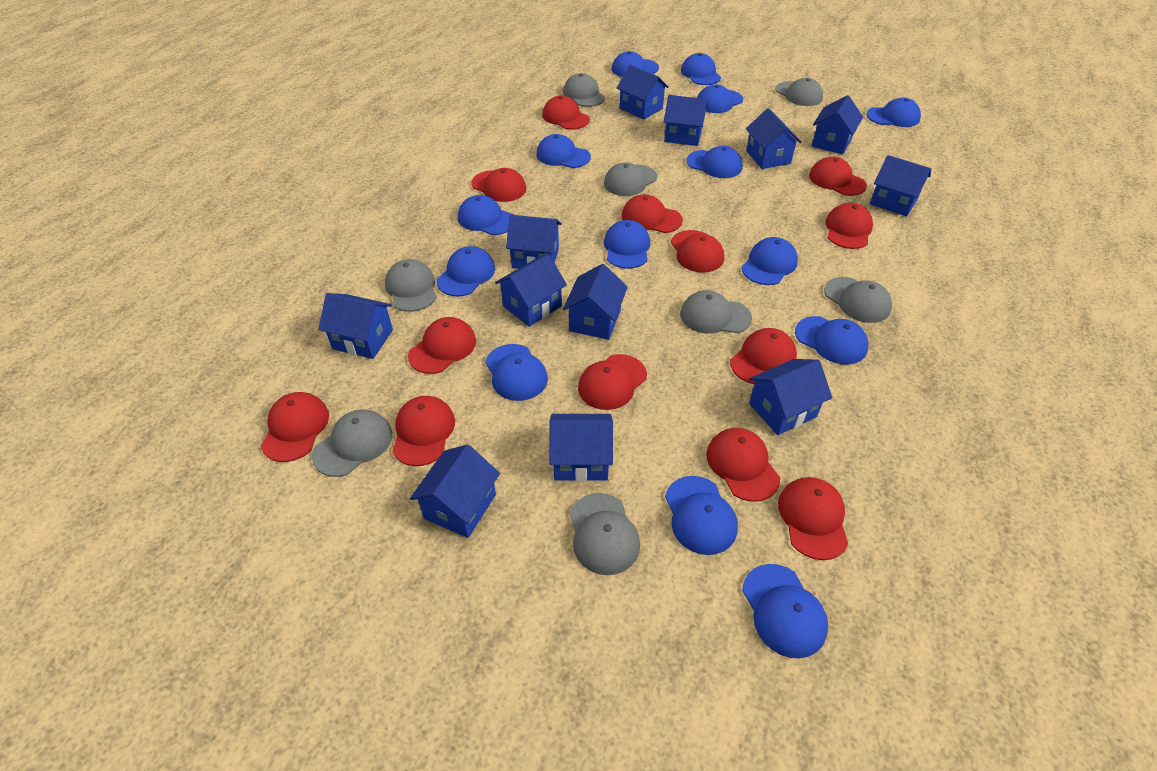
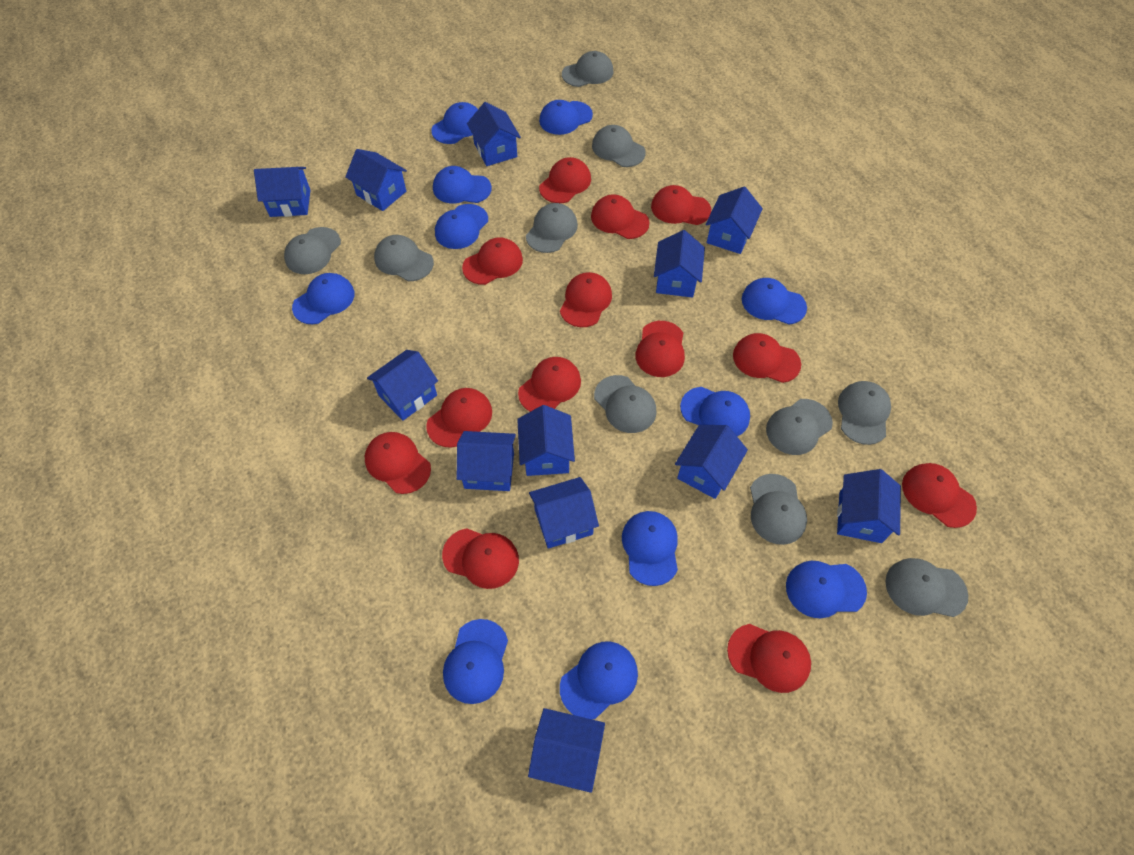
blue cap: [436,246,495,296] [458,195,514,235] [485,344,548,401] [536,134,591,168] [604,220,650,269] [612,51,659,77] [665,476,738,555] [681,53,721,85] [686,146,743,178] [697,85,743,113] [741,237,798,285] [742,564,828,659] [795,316,868,365] [866,98,921,127] = 14 -> [292,273,355,324] [431,102,478,144] [433,166,492,203] [435,204,488,249] [443,619,508,704] [539,100,593,135] [560,641,638,719] [622,511,678,586] [680,387,750,436] [742,278,807,324] [786,561,867,618] = 11
grey cap: [312,410,392,477] [385,259,437,312] [563,73,605,107] [569,493,640,575] [604,162,657,196] [680,290,752,334] [775,78,823,106] [824,277,892,323] = 8 -> [284,227,341,274] [374,235,434,281] [526,203,578,253] [562,51,613,87] [592,125,646,167] [594,375,657,433] [750,474,807,545] [766,399,833,455] [838,381,891,445] [885,558,968,617] = 10

